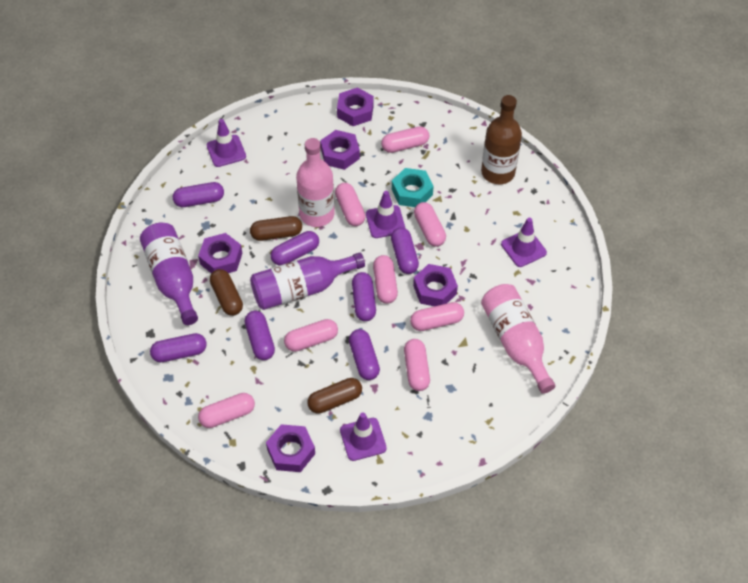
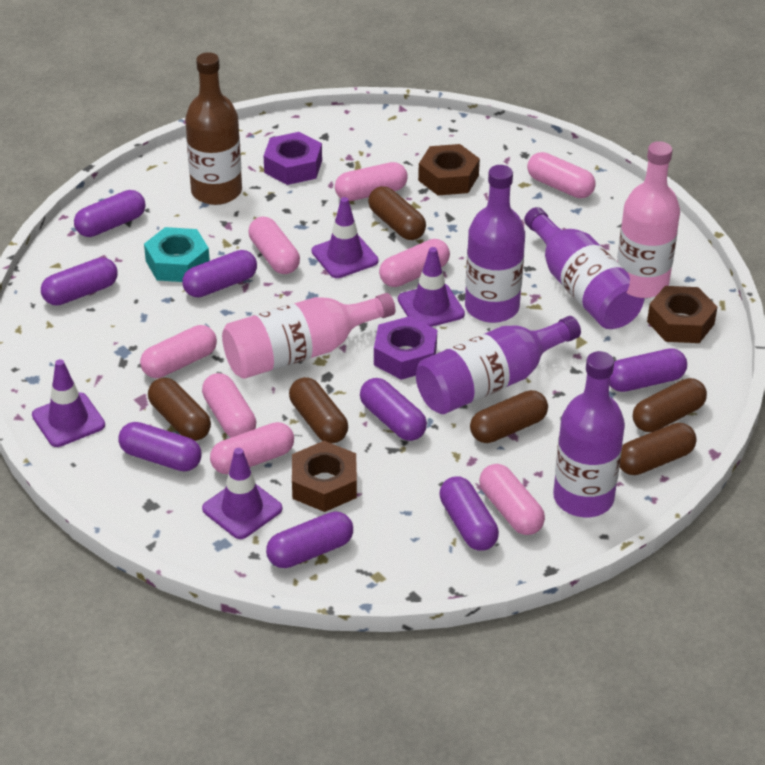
brown capsule: [210,269,243,316] [250,216,302,241] [307,378,362,414] = 3 -> [148,378,211,441] [289,377,348,443] [368,186,426,240] [470,390,548,443] [620,423,697,475] [633,378,707,432] = 6
brown nut: none = 0 -> [292,441,357,512] [418,144,480,195] [647,286,717,343] = 3
purple bottle: [140,223,198,325] [250,253,365,310] = 2 -> [416,316,581,414] [465,165,525,323] [524,207,645,329] [553,351,625,517] = 4
purple capsule: [150,333,207,362] [173,182,224,207] [245,311,275,360] [271,231,319,266] [349,329,380,380] [352,272,376,321] [391,227,419,274] = 7 -> [41,257,118,306] [74,190,145,237] [118,422,201,471] [182,250,257,298] [266,512,353,568] [360,378,427,441] [440,476,499,551] [609,348,687,392] = 8
purple nut: [198,233,242,274] [266,424,315,472] [320,130,360,170] [337,87,374,126] [413,264,458,306] = 5 -> [264,132,322,185] [374,316,437,380] = 2

